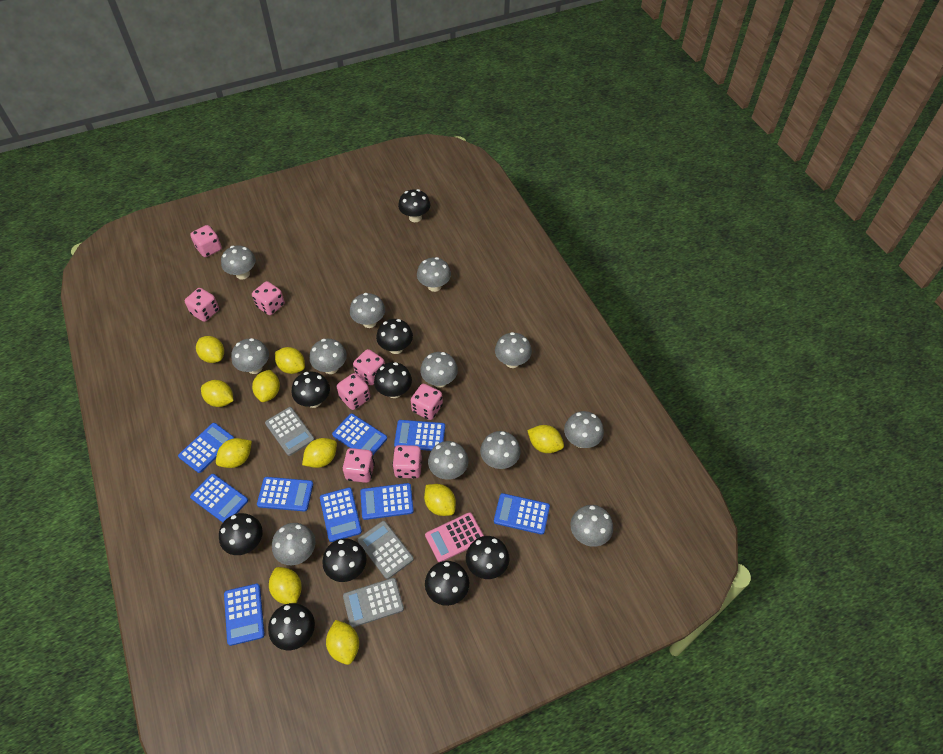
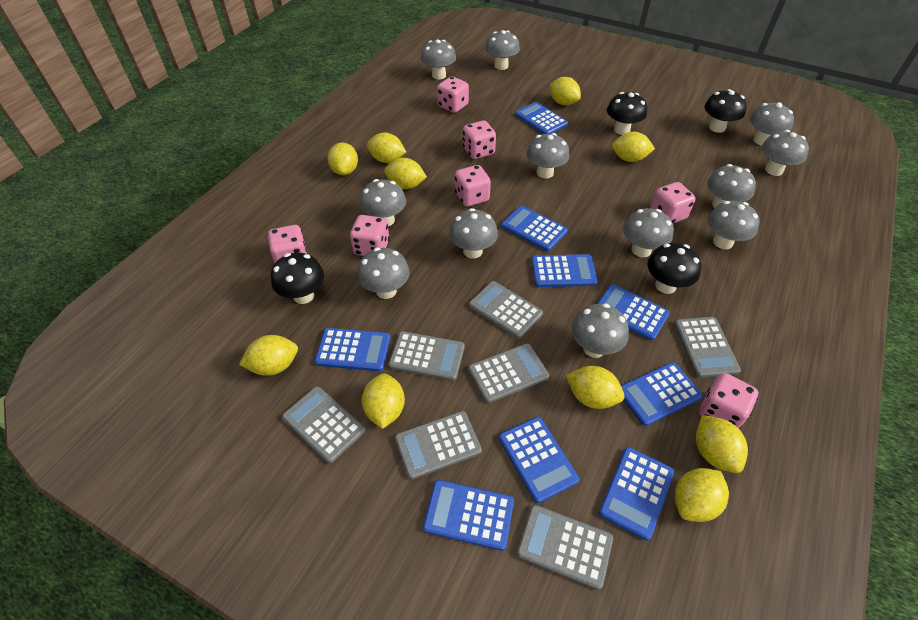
black mushroom: [219,513,263,555] [268,603,315,650] [292,372,330,408] [322,538,367,582] [374,362,412,398] [376,319,413,354] [398,189,430,222] [425,561,469,606] [466,536,510,579] = 9 -> [271,253,324,304] [607,92,647,135] [647,243,701,294] [704,89,747,133] = 4
grey calculator: [265,407,315,456] [343,578,404,627] [358,521,414,579] = 3 -> [282,386,365,463] [388,331,465,381] [395,411,482,479] [468,343,549,403] [469,281,543,339] [517,505,613,590] [674,317,741,378] = 7
pink calculator: [425,512,484,562] = 1 -> none = 0
pink dice: [185,288,219,322] [190,225,222,257] [252,281,285,315] [337,373,370,410] [343,448,375,483] [353,349,385,385] [392,445,422,478] [411,384,443,420] = 8 -> [268,225,307,263] [350,215,390,256] [437,76,469,113] [455,165,491,207] [463,120,496,159] [650,182,696,223] [699,373,758,429] = 7

